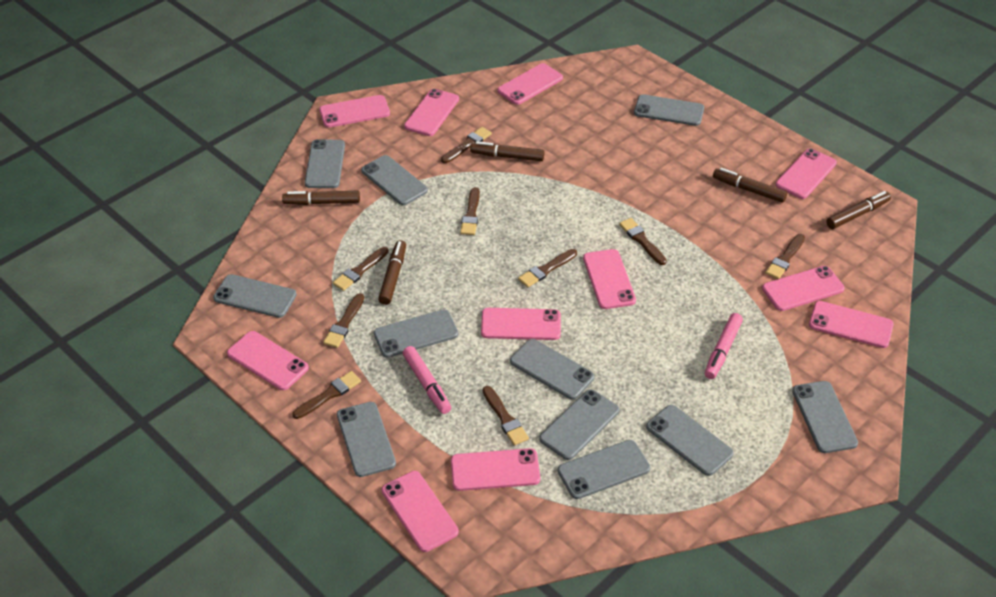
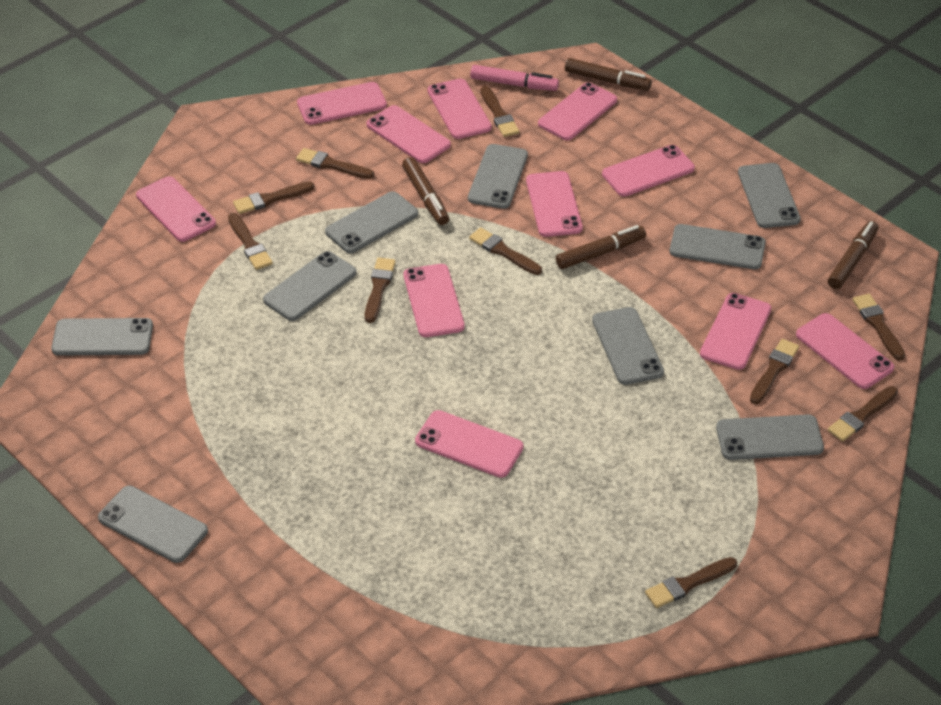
brown brush: [292,371,361,419] [323,293,364,348] [333,247,389,291] [441,127,492,163] [460,187,480,235] [483,386,529,446] [518,249,577,287] [619,218,667,265] [765,234,805,279] = 9 -> [228,213,273,270] [233,182,315,214] [296,148,374,179] [365,258,396,323] [469,227,542,275] [480,86,520,137] [645,557,737,608] [750,339,799,404] [828,386,898,442] [853,294,905,360] = 10
brown marker: [282,191,360,205] [378,240,406,305] [470,141,544,161] [713,168,787,203] [827,191,891,229] = 5 -> [402,157,449,225] [556,225,646,269] [565,58,652,90] [828,221,878,289] = 4
grey phone: [213,274,297,318] [305,139,345,188] [337,402,396,477] [361,155,428,205] [374,310,458,358] [510,339,594,399] [539,389,619,460] [558,440,650,499] [634,94,704,126] [646,405,734,476] [792,381,858,453] = 11 -> [51,318,153,356] [98,486,208,563] [263,251,356,321] [325,191,418,253] [468,144,528,209] [592,307,664,385] [670,224,766,269] [716,414,824,460] [738,163,801,228] = 9
pink marker: [403,346,451,414] [705,313,743,379] = 2 -> [470,65,559,91] = 1

